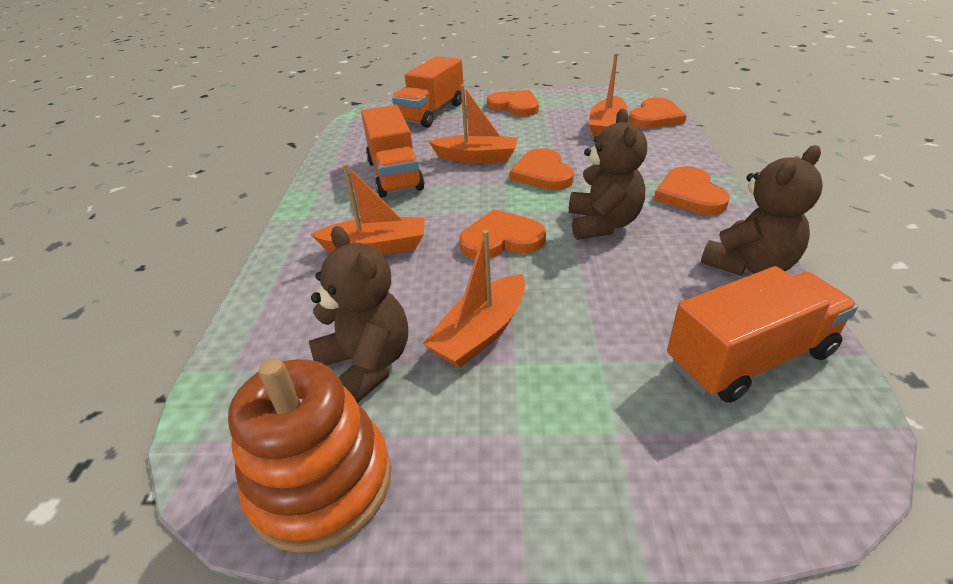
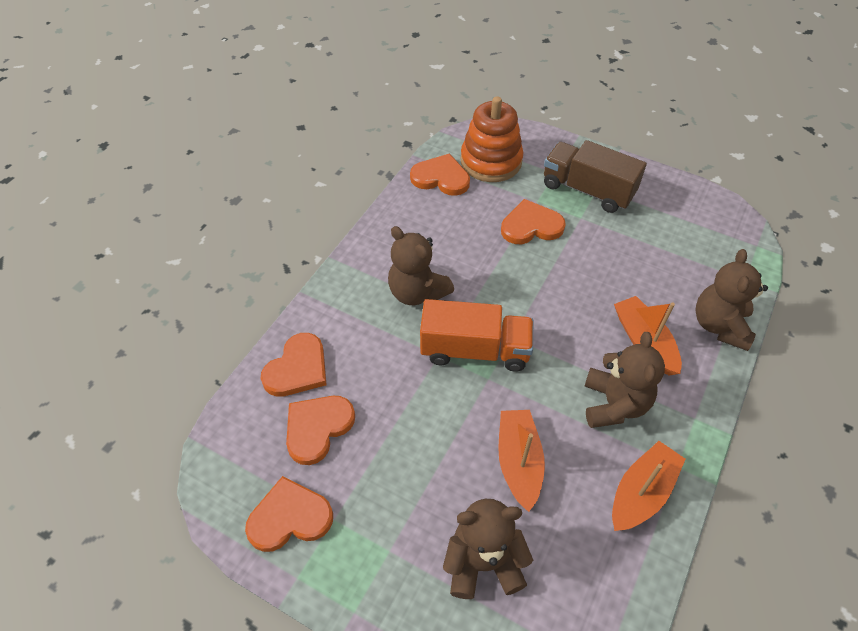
brown teddy bear: [309,226,408,403] [569,109,647,240] [701,145,823,276] = 3 -> [388,226,454,305] [443,499,533,599] [585,332,665,428] [695,249,768,351] = 4
brown truck: none = 0 -> [544,140,647,213] = 1
orange boat: [311,164,425,255] [423,230,525,368] [428,85,518,163] [589,53,627,137] = 4 -> [498,410,545,512] [612,441,685,531] [614,296,682,375] = 3
orange truck: [361,105,425,198] [392,56,463,128] [667,266,858,403] = 3 -> [420,299,533,372] = 1

